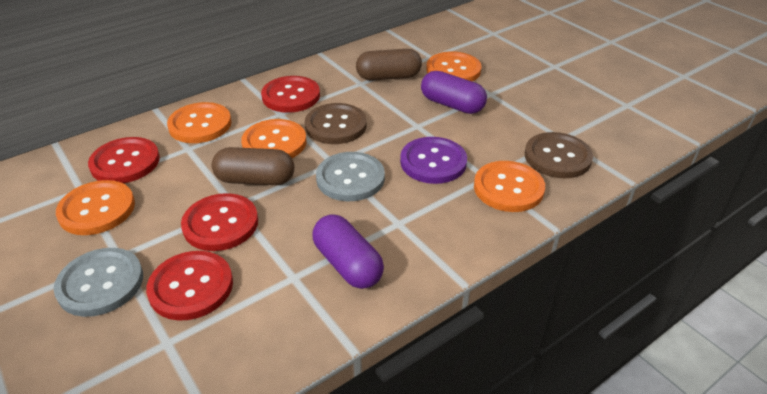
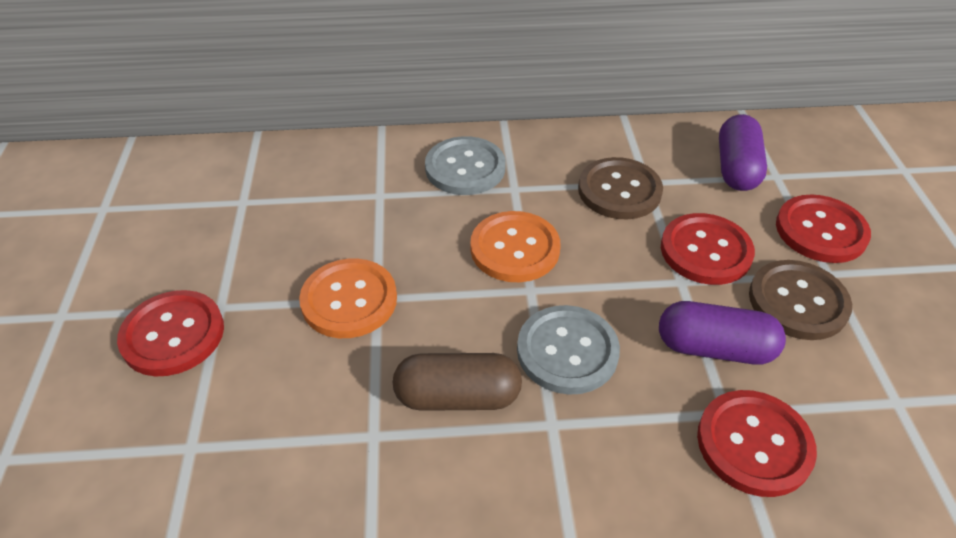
brown capsule: [211,147,294,185] [356,49,422,81] = 2 -> [393,353,522,411] = 1
orange button: [56,180,135,235] [167,102,232,143] [241,119,307,158] [426,51,482,81] [474,161,545,212] = 5 -> [299,259,397,338] [470,211,561,282] = 2
purple button: [400,137,467,184] = 1 -> none = 0

